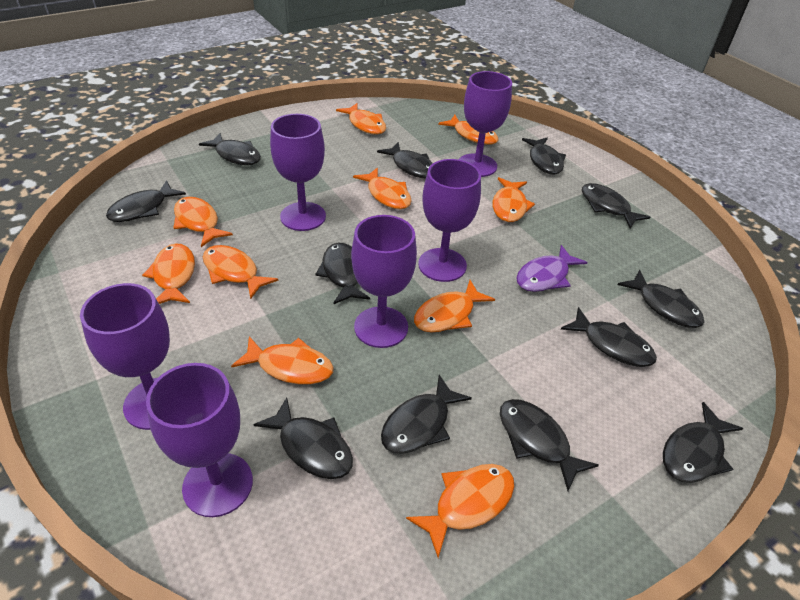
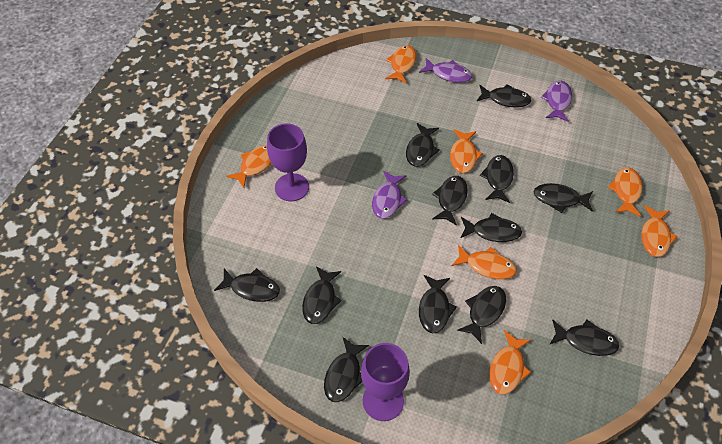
orange fish: [142,243,195,304] [173,197,233,247] [203,245,279,299] [231,336,334,385] [336,103,386,135] [353,167,412,209] [406,464,514,558] [414,280,495,333] [438,115,498,145] [492,177,535,222] = 10 -> [226,145,272,188] [385,45,417,83] [450,129,483,173] [452,245,517,279] [489,330,531,395] [608,167,643,217] [641,205,678,257] = 7
purple fish: [516,245,588,292] = 1 -> [372,171,408,219] [419,58,472,83] [541,80,572,122] = 3
purple goblet: [80,283,170,430] [146,363,253,517] [270,114,326,231] [351,215,417,348] [418,159,481,282] [459,71,512,177] = 6 -> [267,123,309,201] [361,343,410,421] = 2

